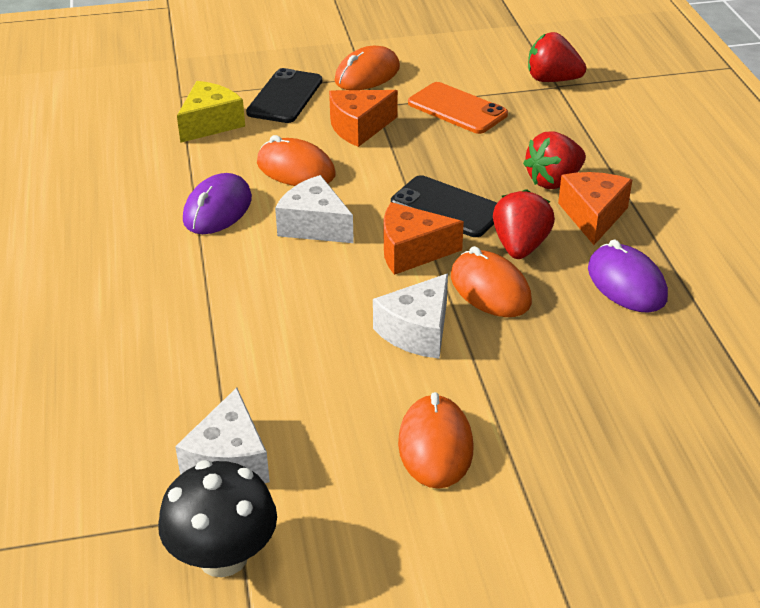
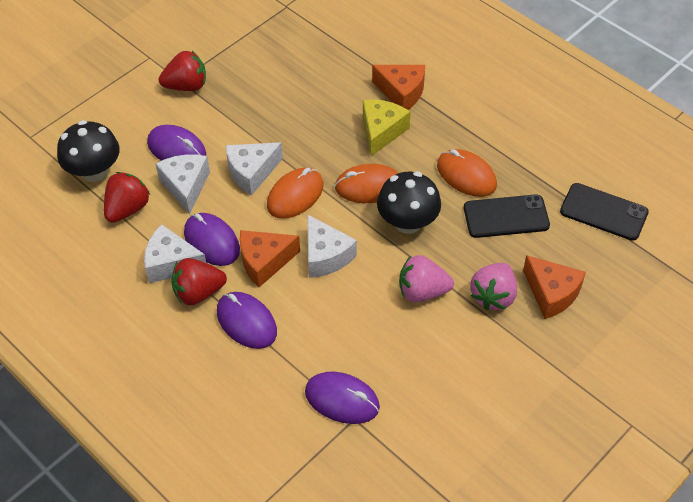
black mushroom: [158,460,277,577] = 1 -> [57,120,120,182] [377,171,441,234] = 2
orange mouse: [257,135,336,186] [334,46,400,90] [398,392,473,489] [451,246,532,317] = 4 -> [267,168,324,219] [335,164,398,203] [437,149,497,197] = 3
orange phone: [408,82,508,134] = 1 -> none = 0
pink strawberry: none = 0 -> [399,255,454,302] [470,263,517,310] = 2
purple mouse: [183,173,252,234] [588,240,668,313] = 2 -> [147,125,206,161] [184,213,240,266] [217,292,277,349] [305,372,380,424] = 4
white cheese: [175,388,270,483] [275,175,354,243] [373,274,448,359] = 3 -> [144,224,206,283] [155,155,210,214] [225,142,283,196] [307,214,357,278] = 4

